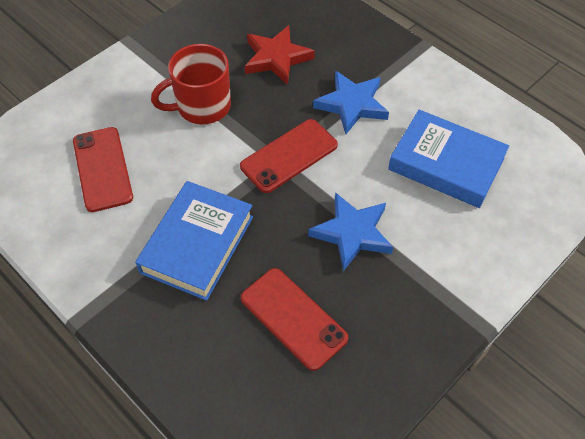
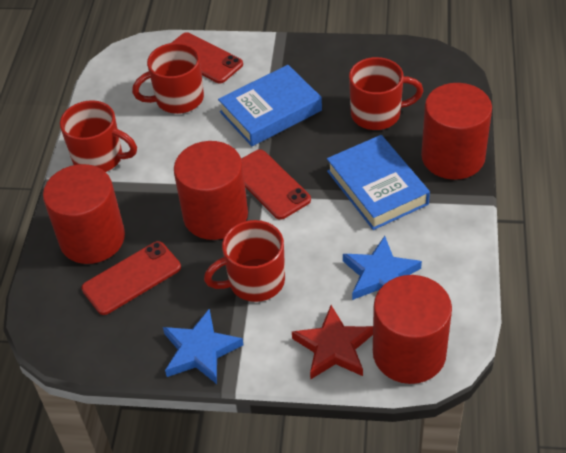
red cylinder: none = 0 -> [43,164,125,264] [174,141,248,240] [373,275,452,384] [421,83,492,180] = 4
red mug: [151,44,231,124] = 1 -> [60,100,137,172] [132,43,204,114] [204,220,285,302] [349,57,423,130] = 4

